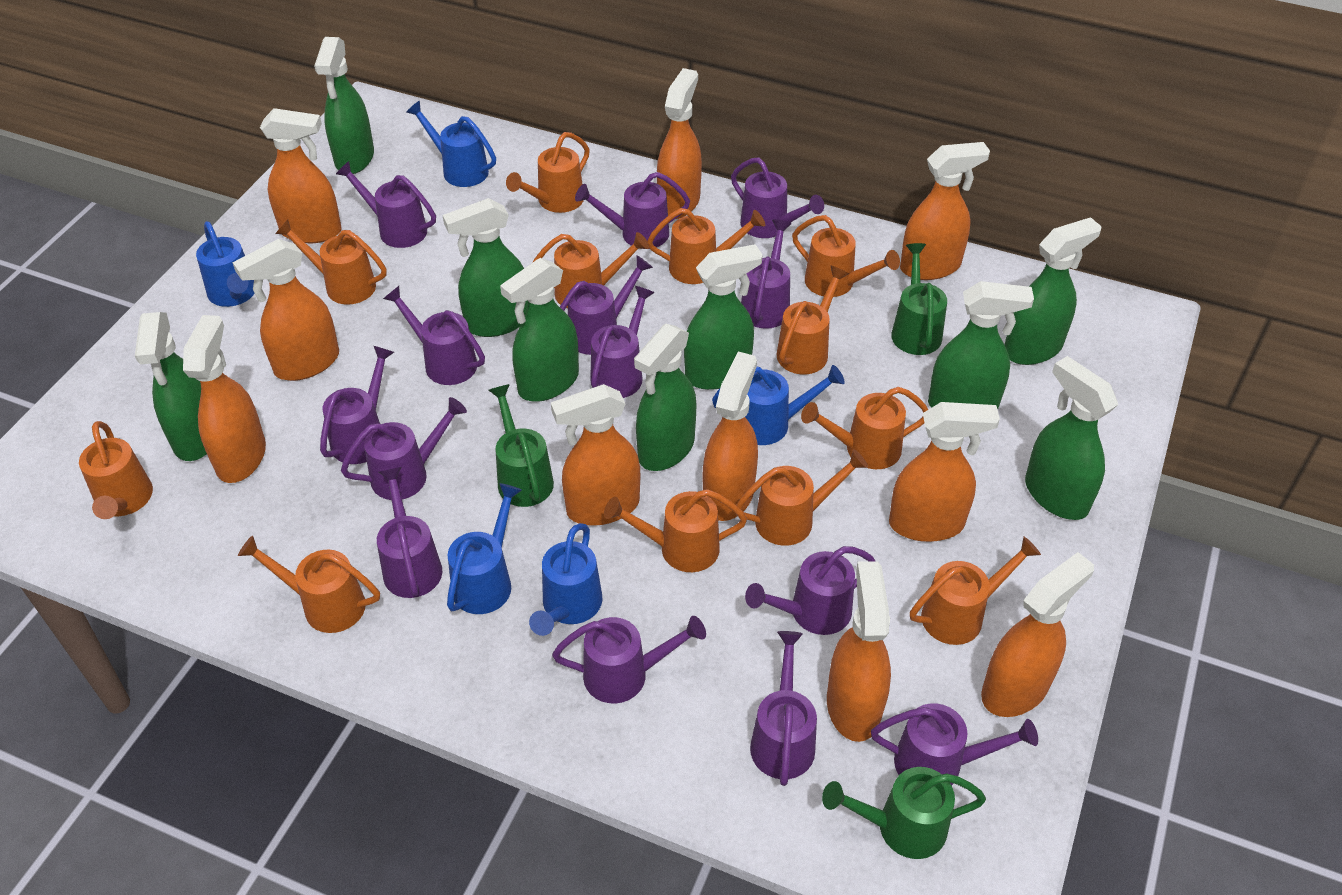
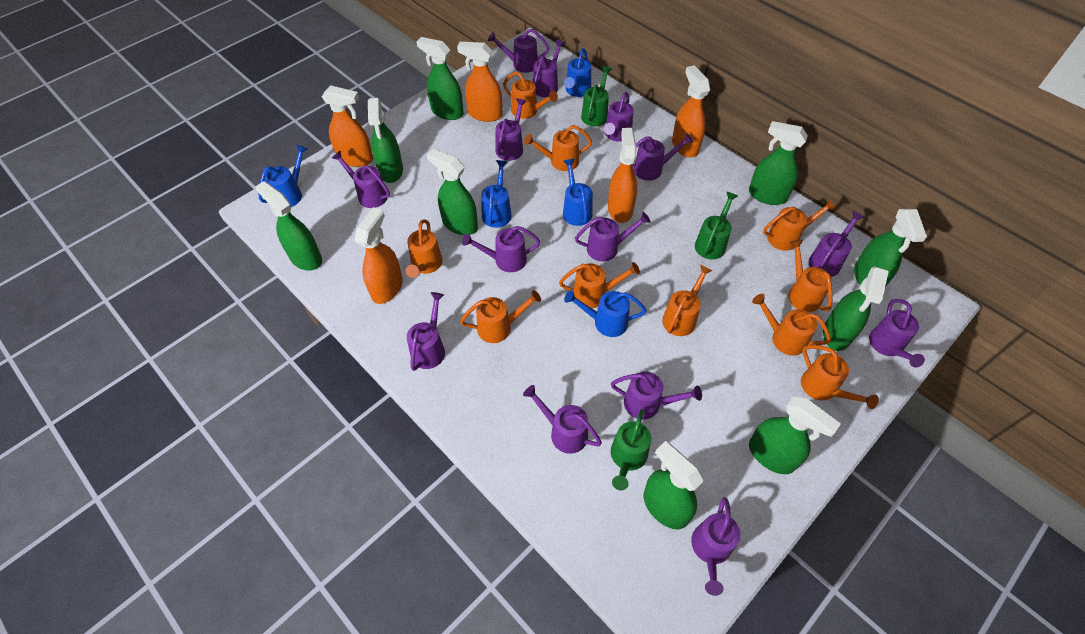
orange spray bottle: [183,315,266,483] [233,239,339,381] [260,108,342,243] [551,384,640,526] [657,68,702,219] [703,352,758,521] [827,561,891,742] [889,402,1000,542] [900,142,990,280] [981,552,1094,717] = 10 -> [322,85,373,167] [354,207,403,304] [457,42,502,122] [608,128,637,223] [672,65,710,157] = 5
orange watering can: [79,421,153,519] [238,535,380,633] [275,219,387,304] [506,132,590,213] [532,232,649,308] [604,489,747,572] [647,208,765,284] [736,449,868,546] [777,266,849,374] [792,215,900,297] [801,387,928,469] [910,537,1041,645] = 12 -> [406,219,442,278] [460,290,541,343] [503,71,558,119] [524,125,592,171] [559,262,640,308] [662,265,713,336] [752,294,831,356] [763,199,836,251] [788,239,832,312] [801,345,879,409] = 10

